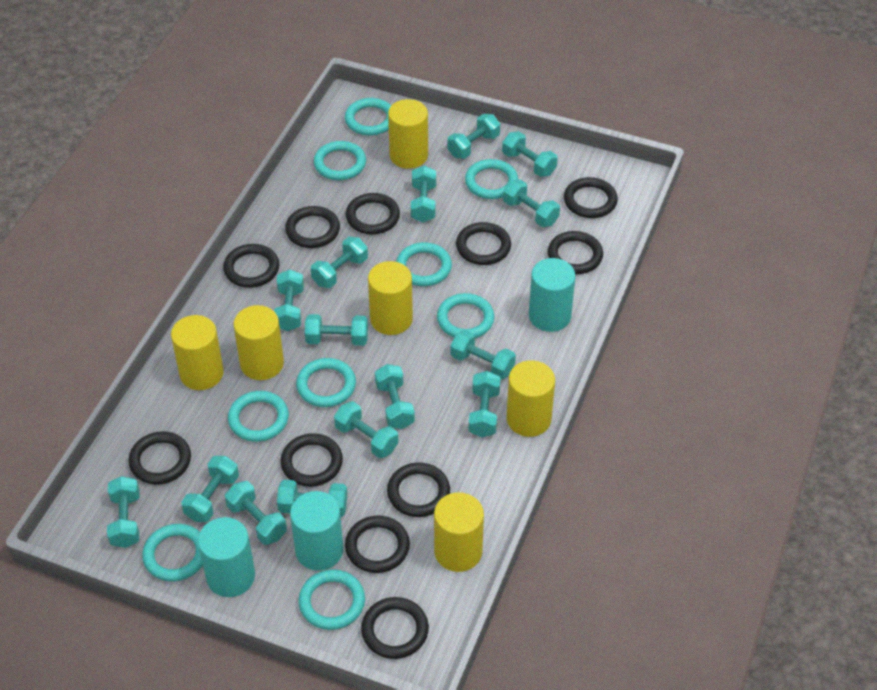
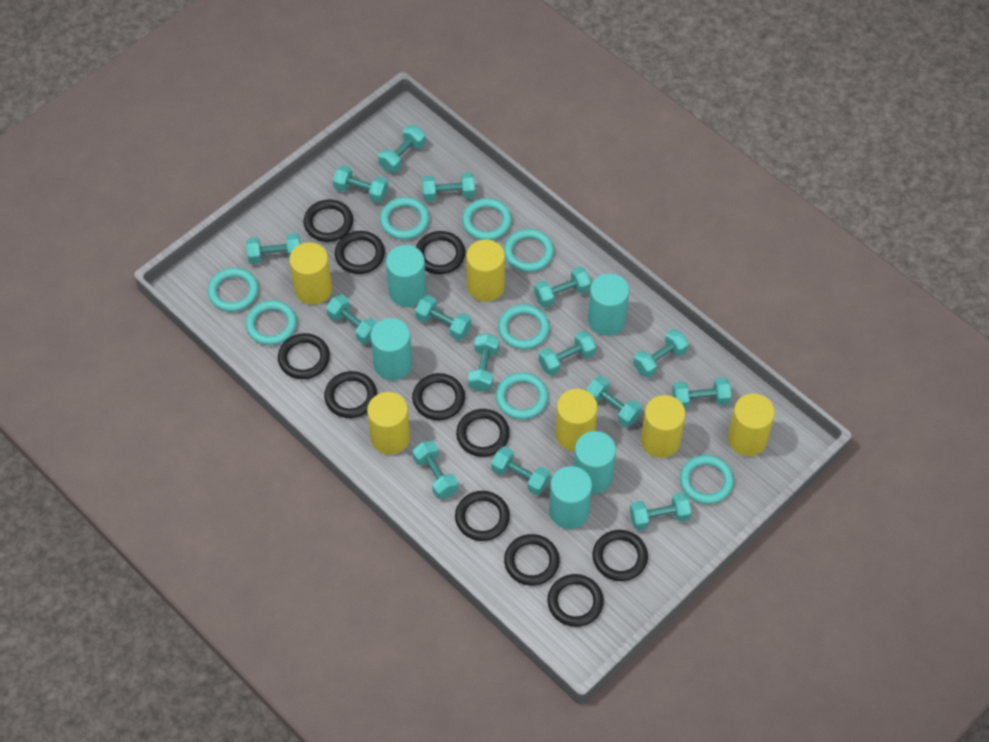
turquoise cylinder: [198,517,255,597] [290,491,343,571] [529,258,575,332] = 3 -> [371,318,413,381] [386,245,427,307] [549,466,592,529] [574,431,616,494] [588,273,629,336] = 5
turquoise ring: [142,524,203,581] [228,391,289,442] [296,358,356,407] [298,569,365,630] [314,141,366,180] [345,98,391,135] [396,242,452,286] [437,293,494,338] [465,159,518,199] = 9 -> [208,268,259,312] [245,300,297,345] [380,197,430,240] [462,198,512,240] [496,372,548,419] [498,304,550,350] [504,229,554,272] [680,455,734,504] = 8

